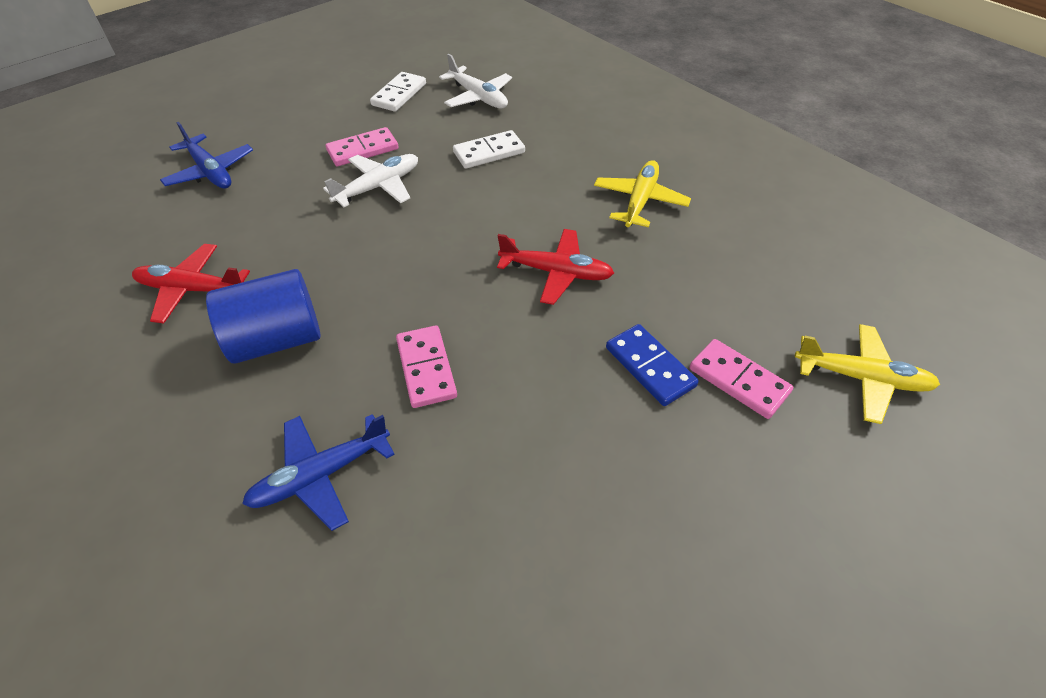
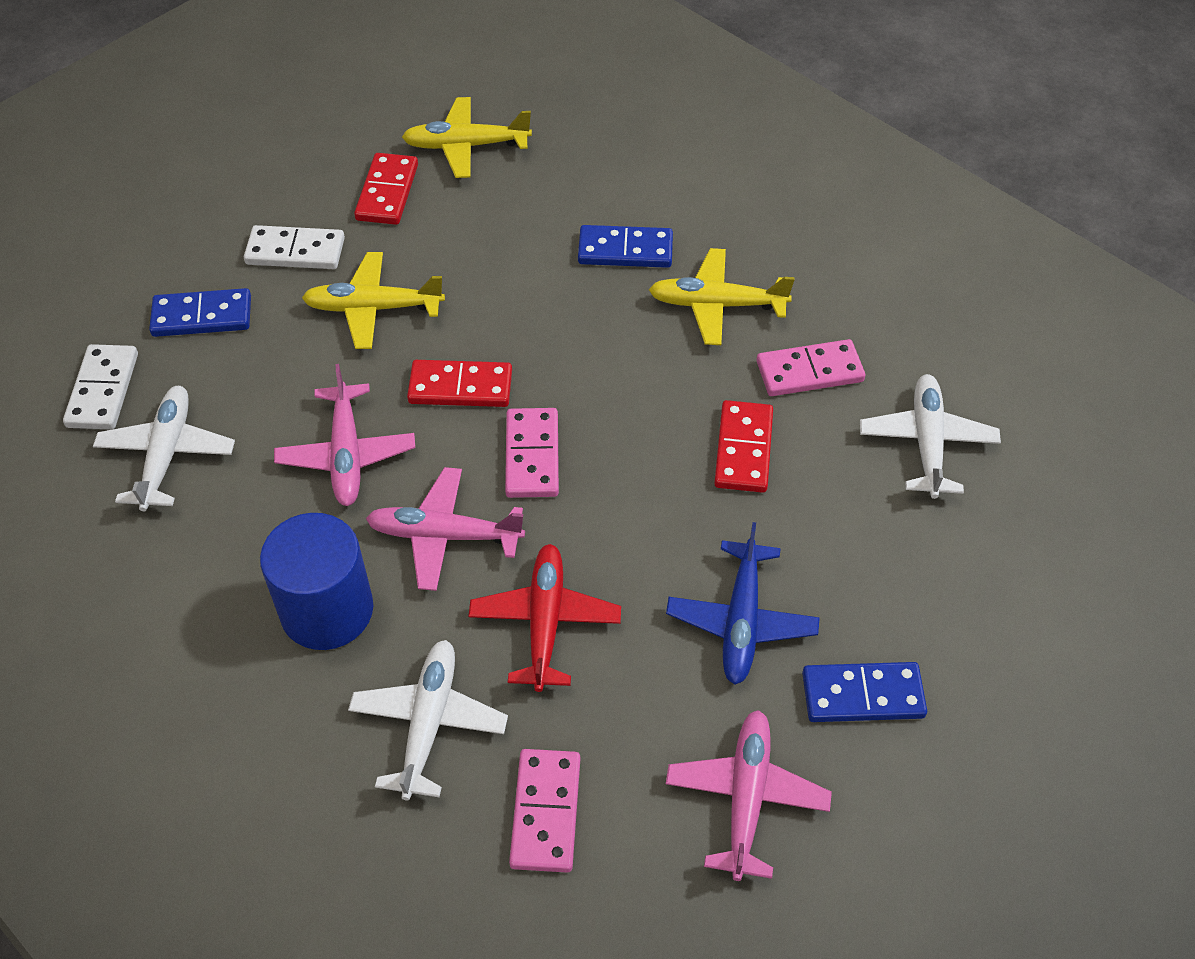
blue domino: [606,324,699,406] = 1 -> [149,288,251,337] [578,225,673,268] [802,662,927,722] = 3
blue plane: [160,122,253,189] [242,414,395,531] = 2 -> [666,522,820,685] = 1
pink plane: none = 0 -> [274,364,415,506] [366,467,525,591] [666,710,832,881] = 3
red domino: none = 0 -> [354,153,418,225] [407,360,512,407] [714,400,773,493] = 3
red plane: [132,244,250,323] [497,229,614,305] = 2 -> [469,544,621,692] = 1
white plane: [323,154,418,207] [439,54,512,109] = 2 -> [93,386,235,511] [348,640,508,801] [860,374,1001,499] = 3
yellow plane: [594,160,691,227] [795,324,940,424] = 2 -> [302,252,445,349] [402,97,532,178] [649,248,795,345] = 3

